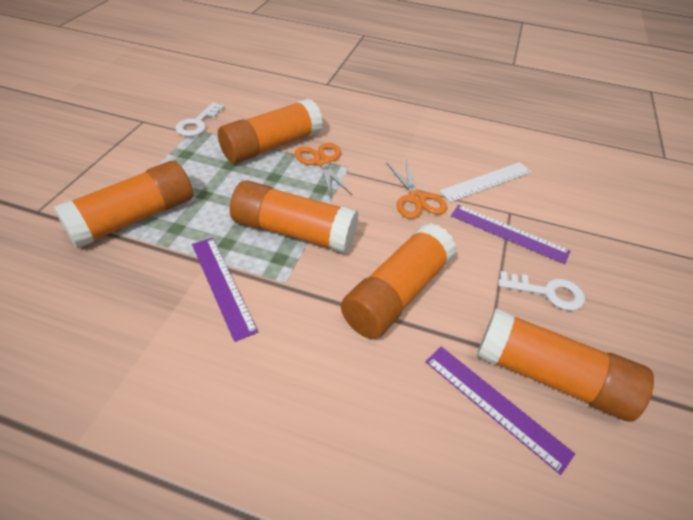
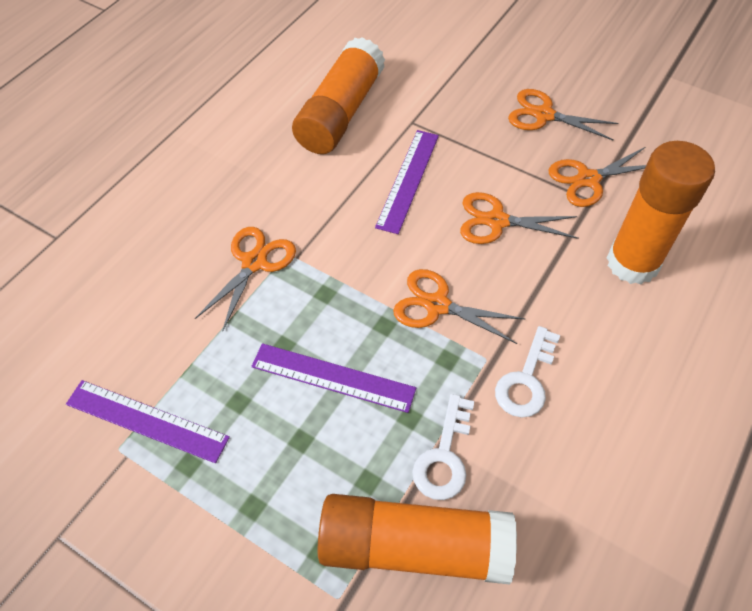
orange glue stick: [53,161,193,249] [218,99,323,164] [230,180,359,253] [341,223,456,339] [477,309,654,422] = 5 -> [292,37,385,154] [317,494,517,585] [607,141,715,284] = 3
orange scissors: [295,143,352,198] [386,160,447,219] = 2 -> [195,227,296,332] [393,269,525,344] [460,192,579,244] [508,89,618,141] [549,147,646,207] = 5
white ruler: [439,162,532,202] = 1 -> none = 0

